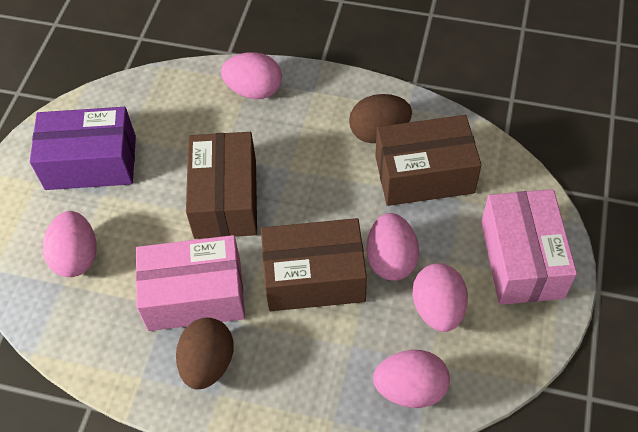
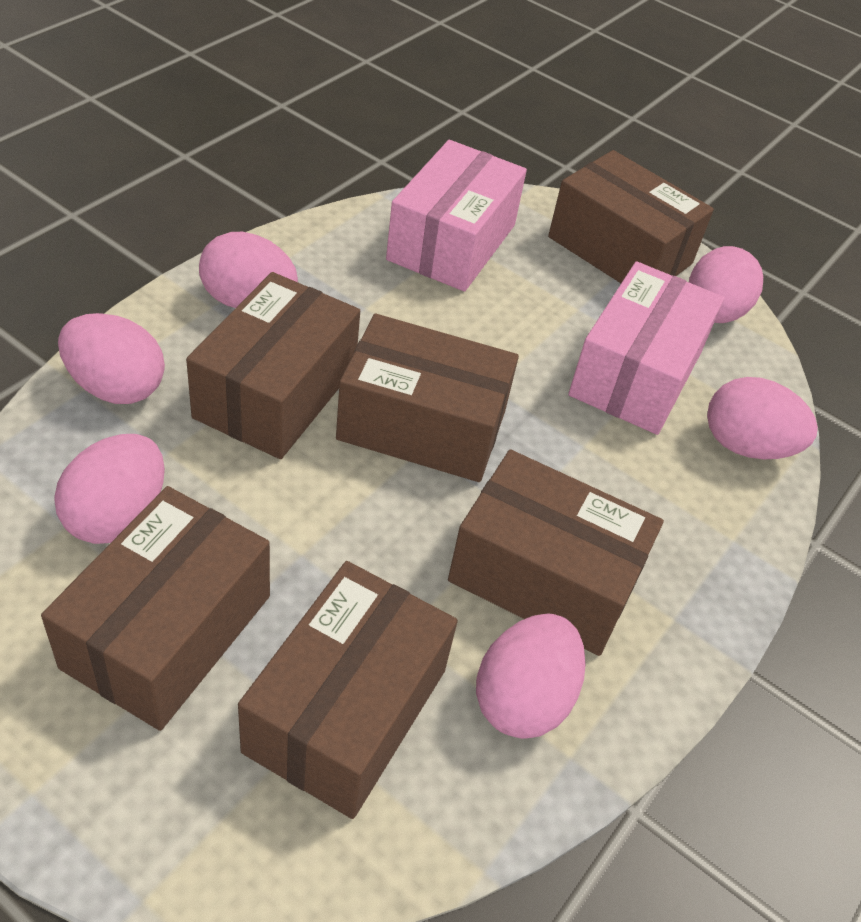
brown box: [186,132,257,239] [261,218,367,311] [375,115,482,206] = 3 -> [41,486,270,731] [186,272,360,459] [238,561,458,819] [336,313,519,482] [448,449,664,656] [548,150,714,283] = 6
brown egg: [176,318,234,389] [349,94,412,143] = 2 -> none = 0
pink egg: [43,211,97,277] [221,52,282,99] [366,213,419,281] [373,350,450,408] [412,263,468,332] = 5 -> [54,434,165,544] [58,313,165,404] [199,232,298,308] [476,613,586,739] [689,246,763,323] [707,377,818,459] = 6
purple box: [30,107,136,190] = 1 -> none = 0

